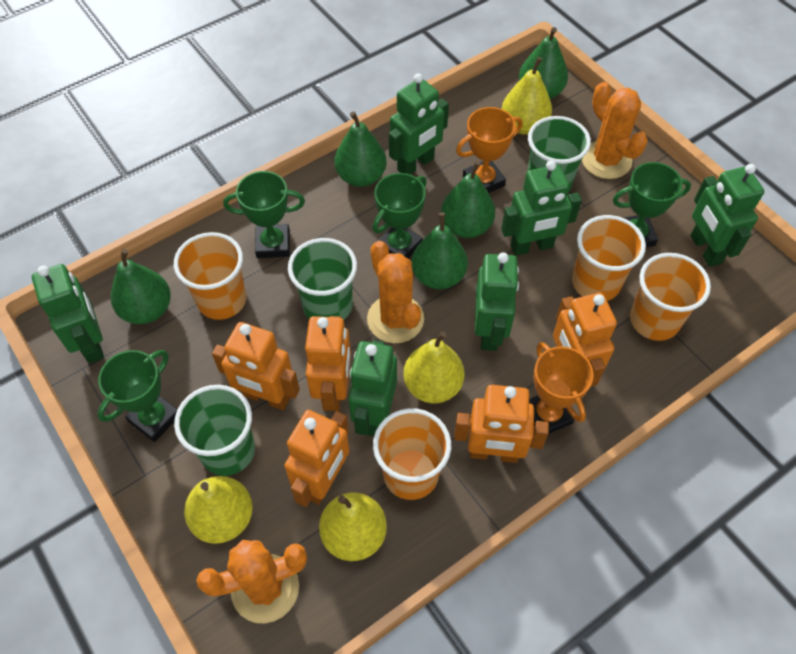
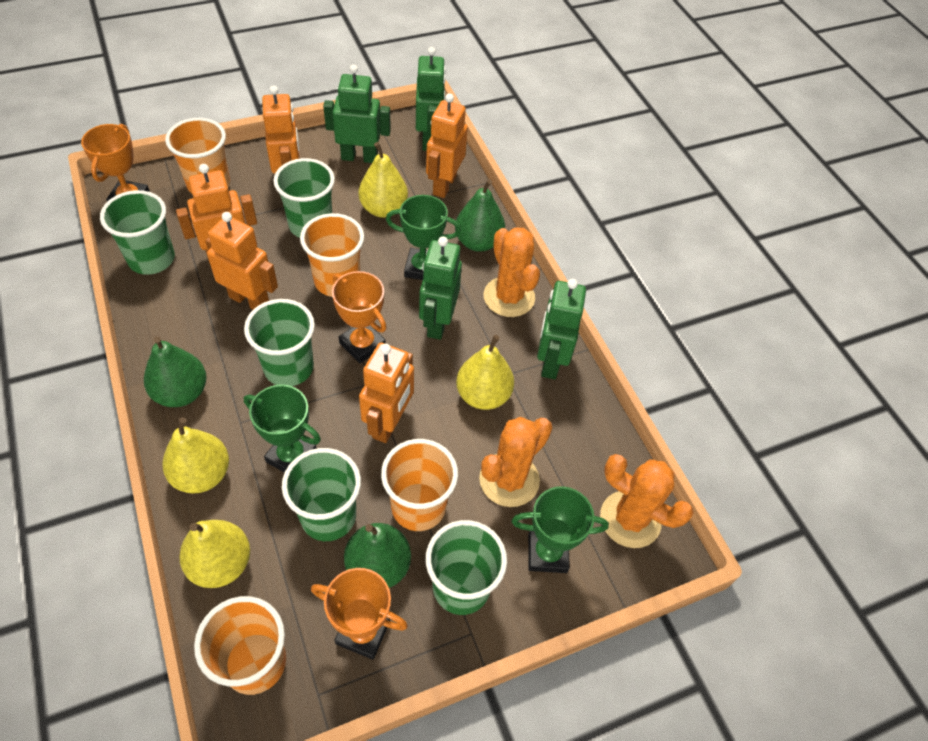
green cup: [174,385,255,476] [288,238,357,320] [528,116,591,193] = 3 -> [100,190,175,275] [244,299,315,386] [273,158,335,238] [282,448,361,541] [426,520,507,615] = 5
green pear: [111,249,171,324] [334,111,387,187] [412,212,468,289] [441,162,495,238] [519,27,568,99] = 5 -> [144,336,207,407] [344,523,411,588] [455,179,505,252] = 3
green robot: [32,264,104,363] [348,340,397,436] [389,73,449,175] [475,252,519,351] [501,160,582,256] [690,164,764,267] = 6 -> [323,64,391,163] [416,47,446,151] [419,236,462,340] [537,279,586,379] = 4
green trophy: [98,350,177,442] [223,171,305,258] [372,173,427,259] [613,162,691,247] = 4 -> [244,385,321,473] [386,195,461,280] [511,486,609,573] = 3
orange trophy: [456,107,523,193] [529,342,594,434] = 2 -> [81,124,150,202] [311,568,408,660] [332,271,387,363] = 3

